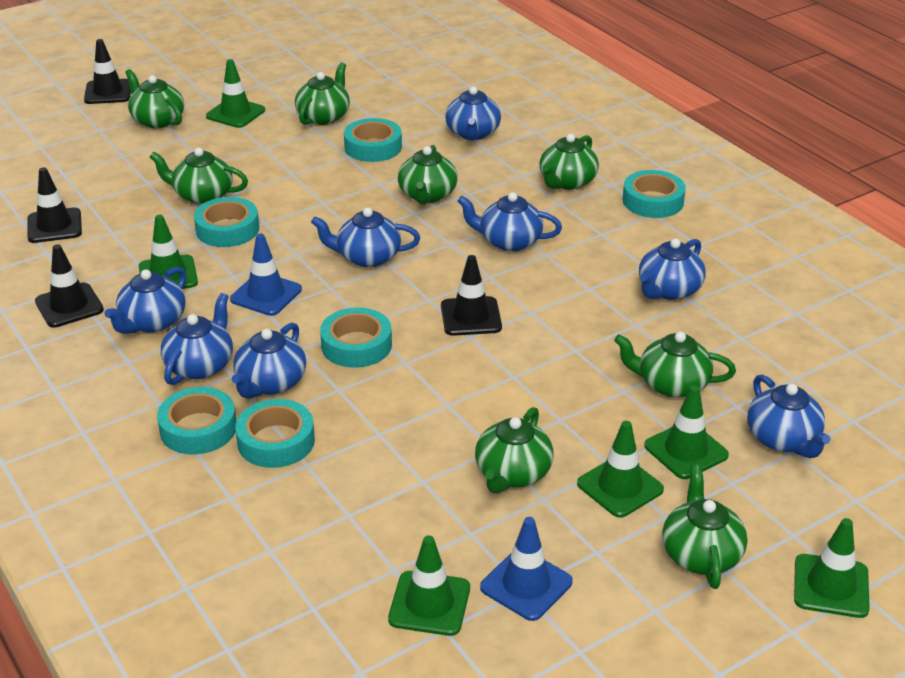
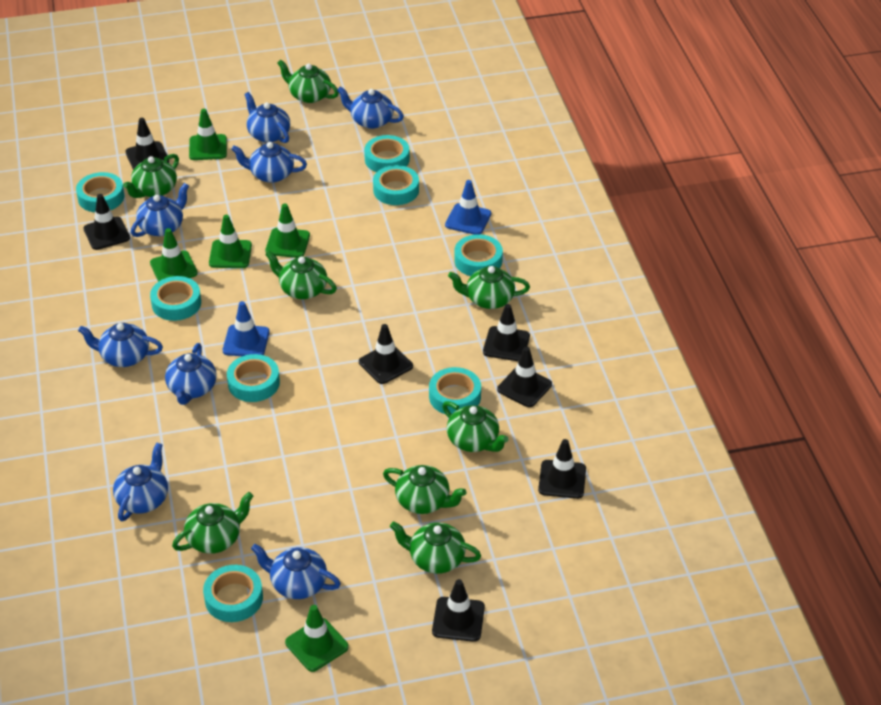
black traffic cone: [27,167,82,243] [35,244,104,328] [84,39,131,104] [441,255,502,336] = 4 -> [84,194,130,250] [125,118,169,170] [359,324,413,384] [432,579,485,642] [483,304,530,361] [497,347,552,407] [538,439,586,499] = 7
green traffic cone: [139,215,198,289] [206,59,265,128] [388,535,470,636] [577,421,664,518] [644,385,729,479] [794,518,870,618] = 6 -> [150,228,198,282] [189,109,227,160] [209,215,252,268] [265,203,310,258] [285,605,349,672] = 5
turquoise tape: [157,387,236,455] [194,197,259,247] [235,399,315,468] [320,307,392,368] [344,118,402,162] [623,170,686,218] = 6 -> [76,172,125,212] [150,276,201,321] [203,565,263,622] [227,354,280,402] [364,135,410,172] [373,165,419,205] [429,367,481,414] [454,234,503,276] = 8

